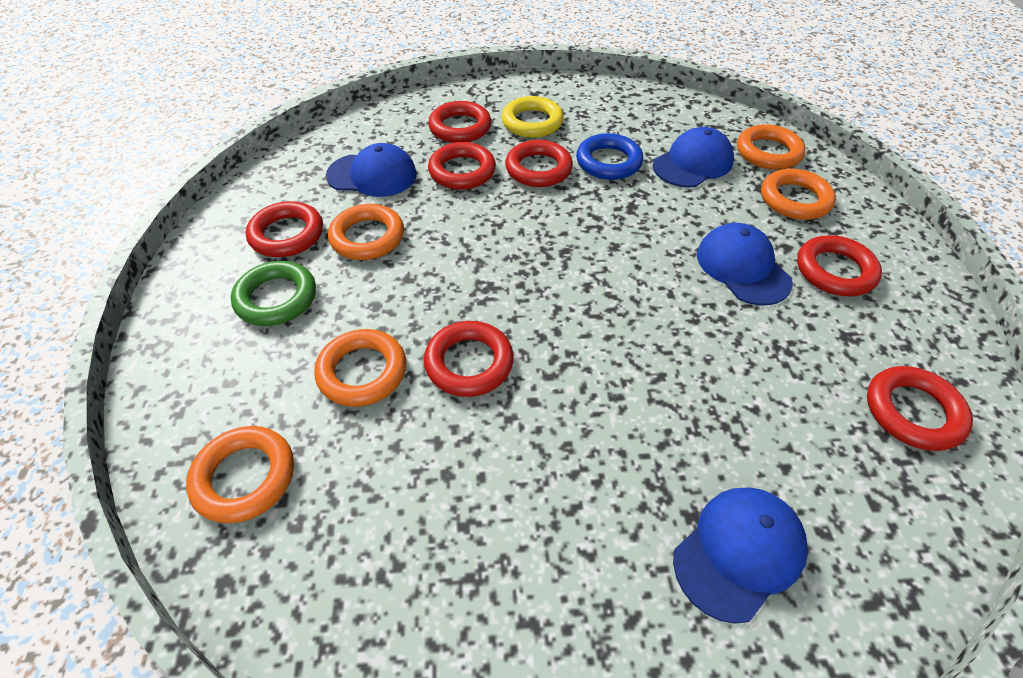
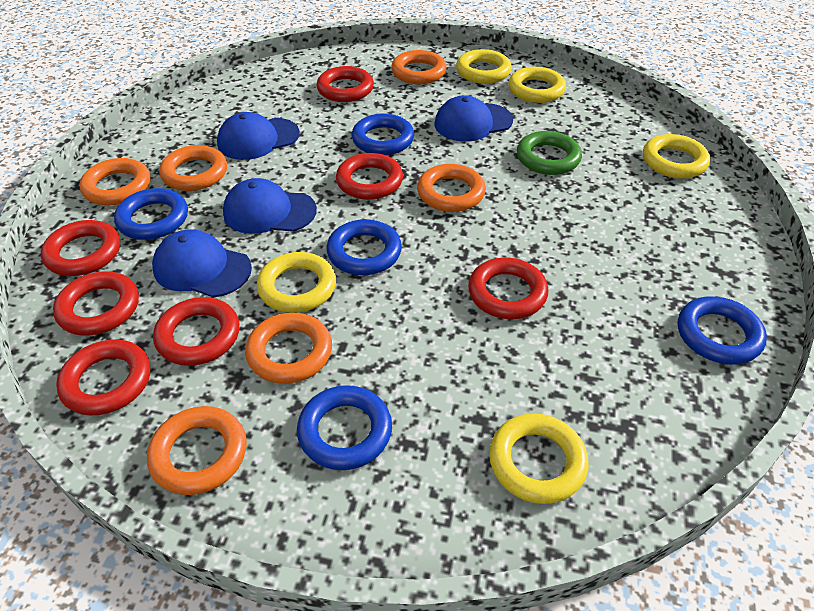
blue ring: [576,133,643,180] = 1 -> [114,188,188,240] [297,385,392,470] [326,219,402,275] [352,114,414,155] [678,296,767,365] = 5
orange ring: [186,426,294,523] [314,329,406,407] [328,204,404,260] [737,124,805,170] [761,169,836,220] = 5 -> [79,158,151,205] [147,406,246,495] [159,145,227,191] [245,312,332,384] [391,50,447,84] [417,164,486,212] = 6
yellow ring: [501,96,564,138] = 1 -> [257,252,336,313] [456,49,512,84] [489,413,589,504] [508,67,566,103] [643,134,710,179] = 5

